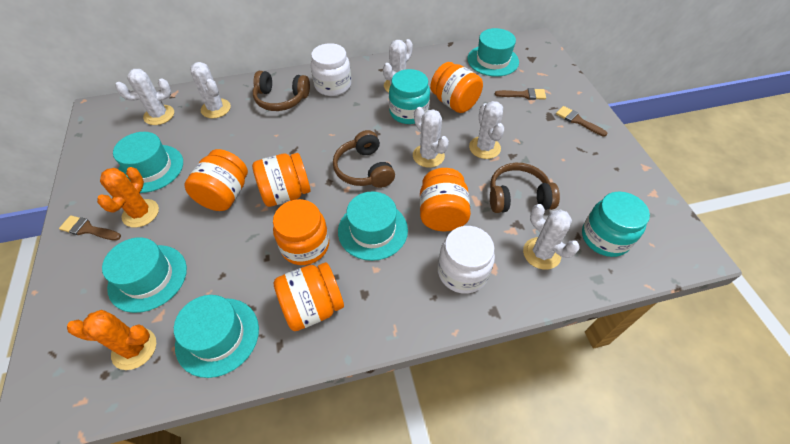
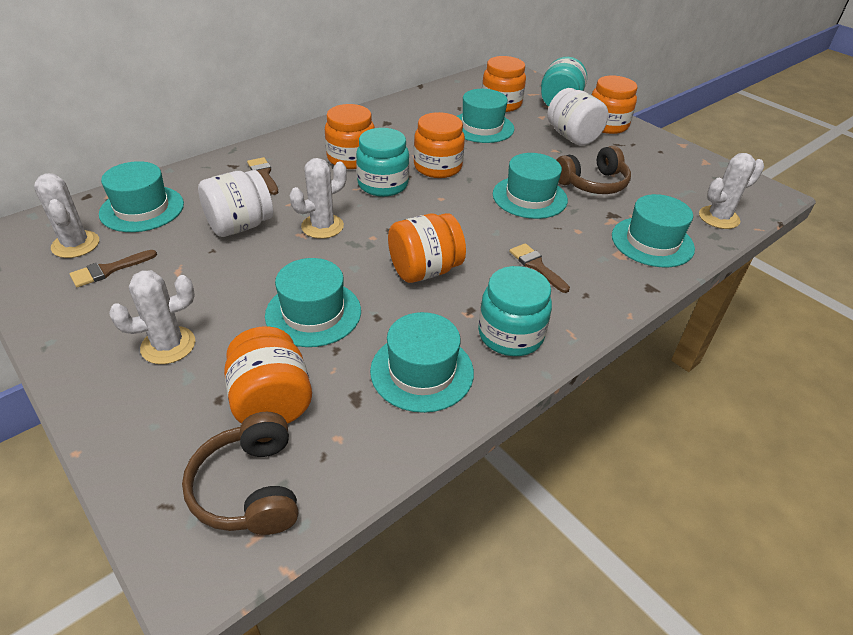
brown headphones: [253,71,310,111] [333,130,395,188] [490,163,560,213] = 3 -> [182,412,298,535] [556,146,631,194] = 2
orange cactus: [67,310,156,370] [97,167,159,228] = 2 -> none = 0
turquoise hat: [102,237,187,313] [113,132,183,193] [174,295,259,378] [338,191,408,261] [467,28,519,77] = 5 -> [99,161,184,232] [265,258,361,347] [370,312,474,413] [457,89,514,143] [493,153,568,219] [612,194,695,267] = 6
turquoise jar: [389,69,430,124] [582,192,650,257] = 2 -> [356,128,409,197] [478,266,552,356] [541,57,587,106] = 3
white cactus: [115,69,174,125] [190,62,231,118] [383,39,413,93] [413,107,449,168] [469,101,504,159] [523,204,580,270] = 6 -> [34,173,99,258] [109,270,195,364] [290,158,347,239] [699,153,764,229] = 4

